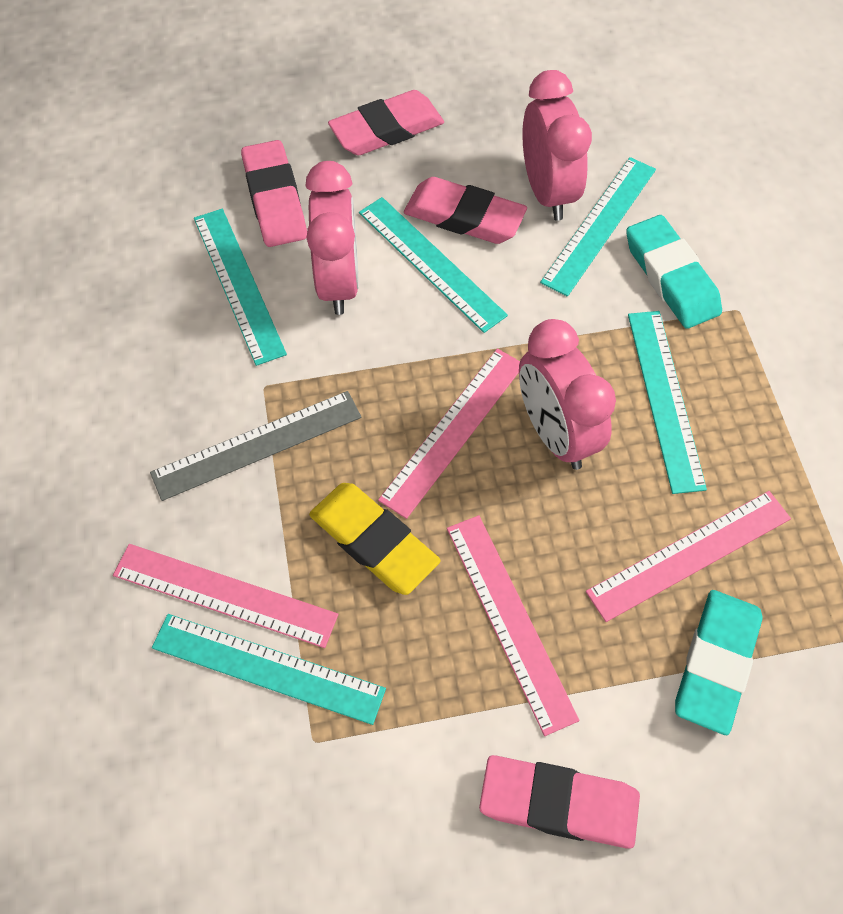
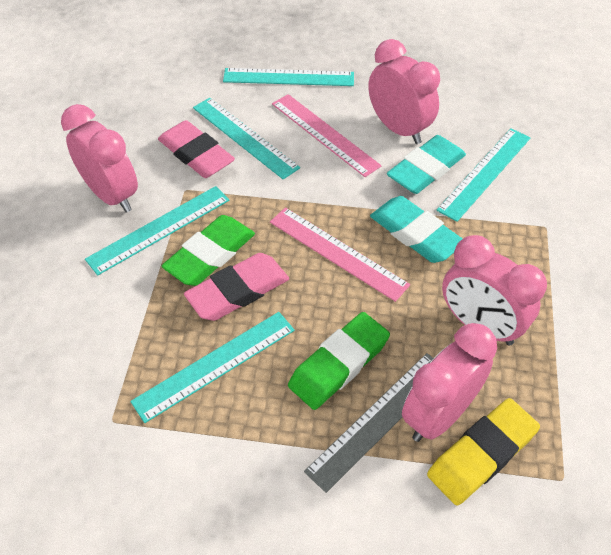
green eraser: none = 0 -> [162,215,255,286] [288,312,390,410] = 2
pink clock: [305,161,359,315] [519,319,616,470] [522,70,592,220] = 3 -> [61,104,138,213] [368,39,440,144] [402,323,497,442] [442,235,547,346] = 4
pink eraser: [241,140,307,247] [328,90,444,156] [404,177,527,244] [479,755,640,849] = 4 -> [158,120,235,178] [184,253,289,321] = 2
pink ruler: [113,544,338,648] [378,349,520,519] [447,515,580,736] [586,491,791,622] = 4 -> [270,208,410,302] [272,94,382,177] = 2

